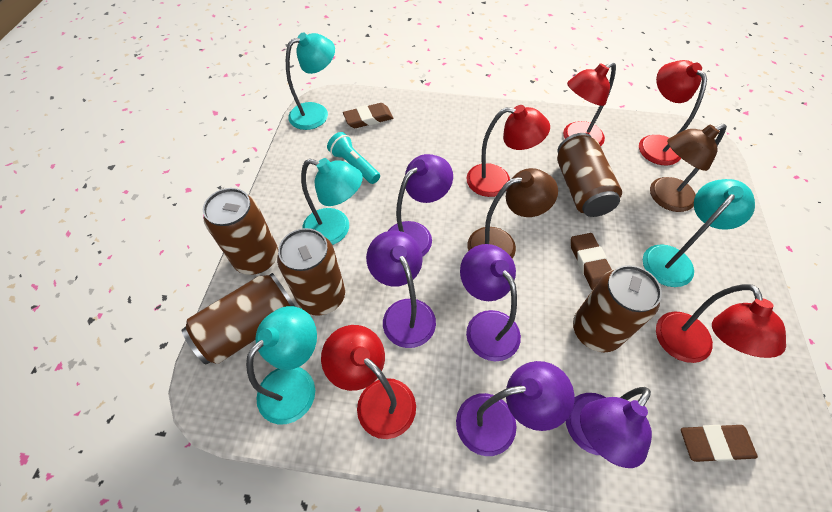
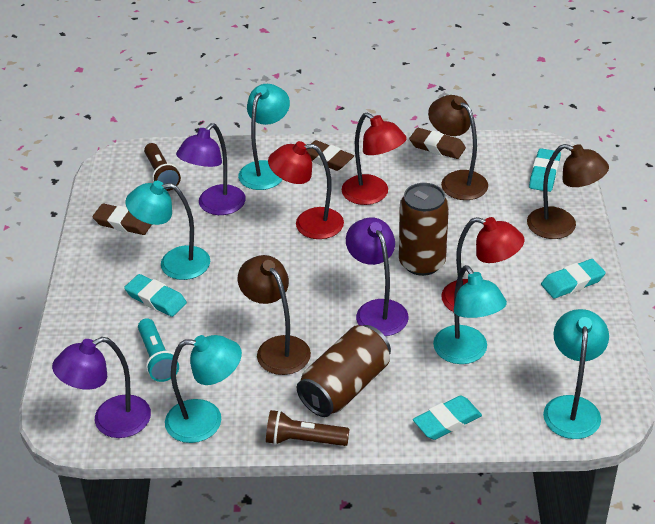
brown can: [182,273,295,365] [203,188,278,275] [277,228,345,316] [557,133,622,217] [573,265,662,352] = 5 -> [297,325,391,417] [399,183,449,276] = 2
brown flashlight: none = 0 -> [144,143,181,191] [266,410,350,446] = 2
brown lamp: [468,168,558,258] [650,124,727,212] = 2 -> [238,255,311,375] [428,95,488,200] [527,144,609,239] = 3
purple lamp: [366,231,436,348] [388,154,453,257] [456,361,574,456] [460,244,521,361] [566,387,652,468] = 5 -> [52,337,151,438] [176,123,246,215] [346,217,409,336] = 3
red lamp: [321,325,416,439] [466,105,550,197] [563,62,616,146] [639,60,707,165] [656,284,786,363] = 5 -> [268,141,344,239] [342,112,407,205] [441,217,525,312] = 3
turquoise eraser: none = 0 -> [124,274,187,317] [413,395,482,440] [529,148,561,192] [541,259,606,299] = 4
turquoise lamp: [246,306,317,424] [286,32,335,130] [301,158,363,245] [643,179,755,287] = 4 -> [125,181,210,280] [165,335,242,443] [238,84,290,190] [433,265,507,364] [543,309,609,439] = 5

